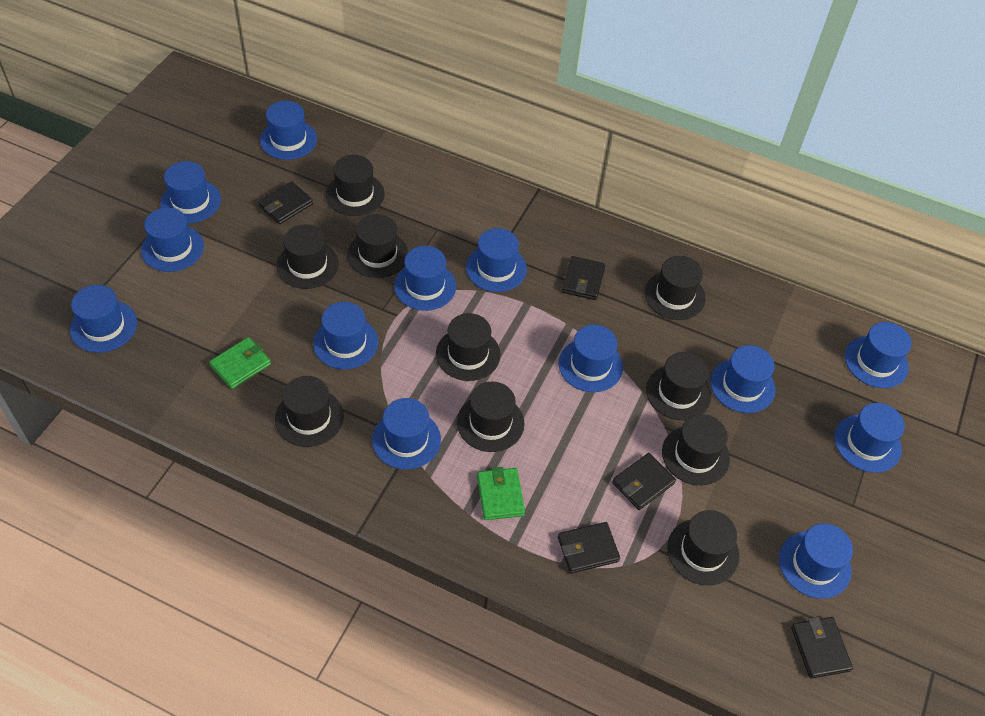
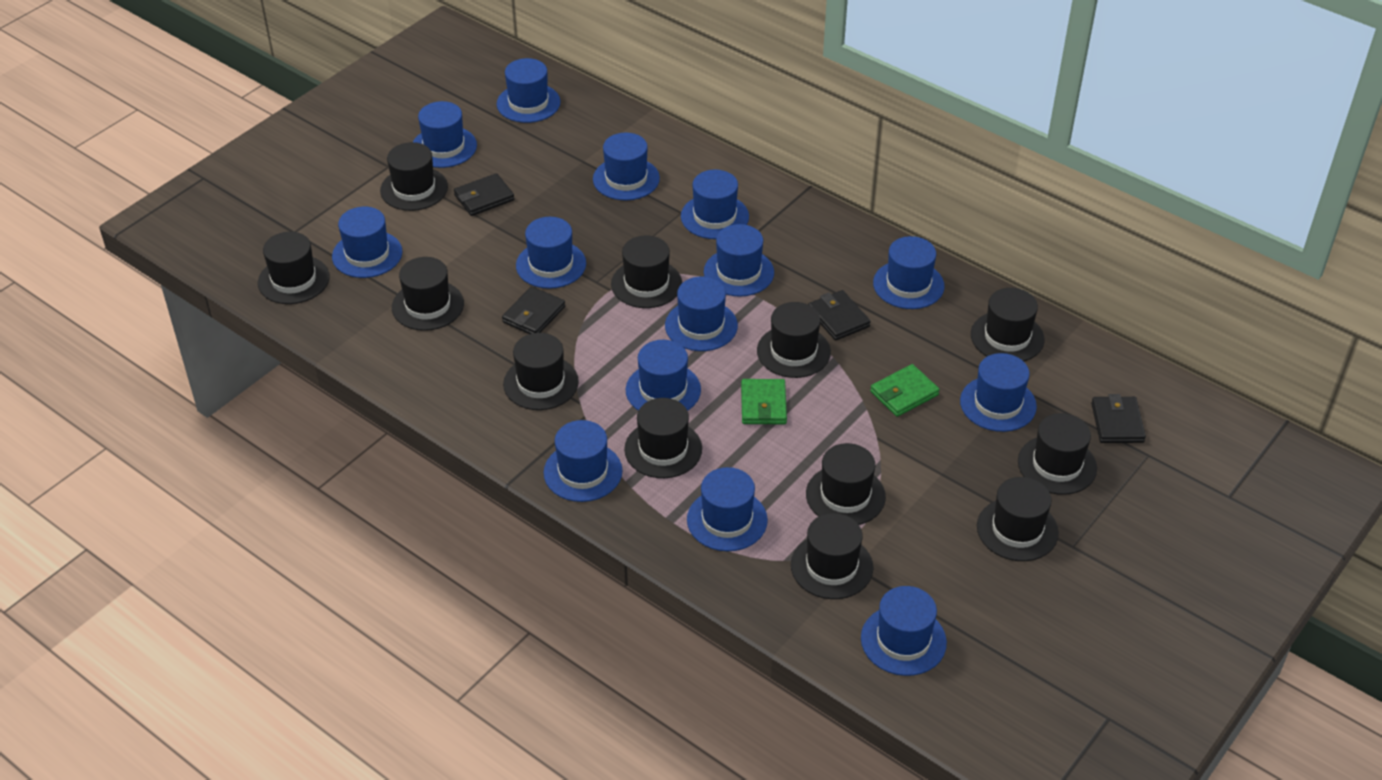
black hat: [275,376,344,447] [276,224,339,289] [326,155,385,216] [347,214,408,278] [436,313,501,381] [457,382,524,452] [644,256,706,320] [646,352,712,420] [662,414,730,485] [667,510,739,585] = 10 -> [258,232,330,304] [380,142,448,211] [392,257,464,331] [503,333,579,410] [611,235,682,308] [624,398,702,478] [757,302,831,378] [791,513,874,599] [806,443,886,525] [971,288,1045,361] [977,477,1059,561] [1018,413,1097,495] = 12
black wallet: [258,181,313,224] [558,522,620,574] [562,256,605,300] [612,453,676,510] [791,617,853,679] = 5 -> [454,173,514,216] [502,286,565,334] [808,290,871,341] [1091,394,1146,443] = 4
blue hat: [70,285,137,353] [141,208,204,272] [160,161,221,223] [260,101,317,160] [313,302,378,369] [372,398,441,470] [394,246,456,311] [466,228,527,292] [559,325,623,392] [710,345,776,413] [779,523,853,599] [834,403,905,473] [845,322,912,388] = 13 -> [332,207,403,278] [413,101,477,168] [497,58,561,123] [516,217,586,289] [544,420,623,502] [593,133,660,201] [626,340,701,411] [665,277,738,351] [681,170,749,239] [687,467,768,551] [704,224,774,297] [861,586,947,676] [873,236,945,309] [960,353,1037,432] = 14

